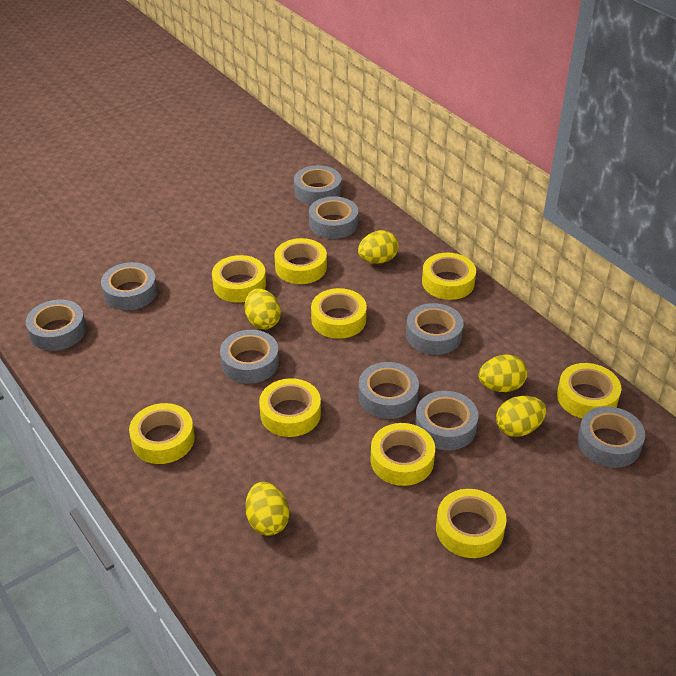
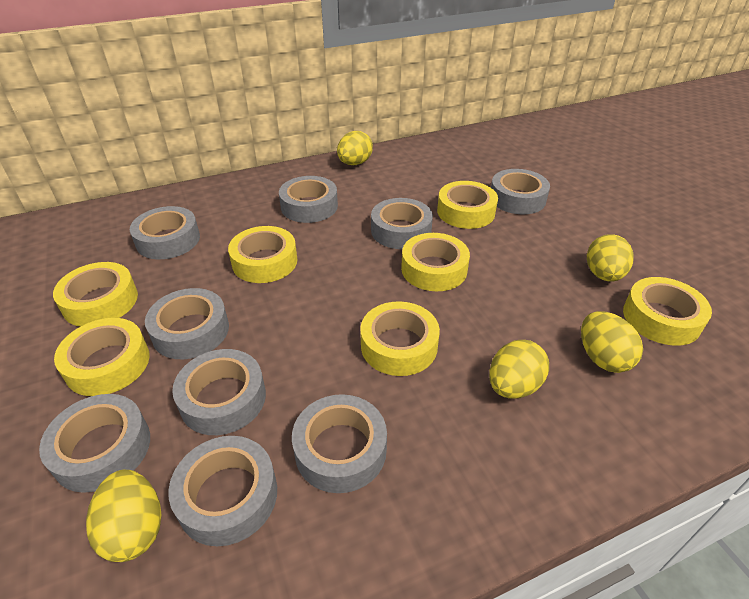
yellow tape: [129,403,195,464] [212,255,266,303] [259,378,321,437] [274,238,327,284] [311,288,367,339] [370,423,435,486] [422,253,476,300] [436,489,507,558] [557,363,621,418] = 9 -> [53,262,138,327] [54,318,150,396] [228,226,297,283] [360,301,440,376] [401,233,470,291] [437,181,498,229] [623,277,712,346] = 7

